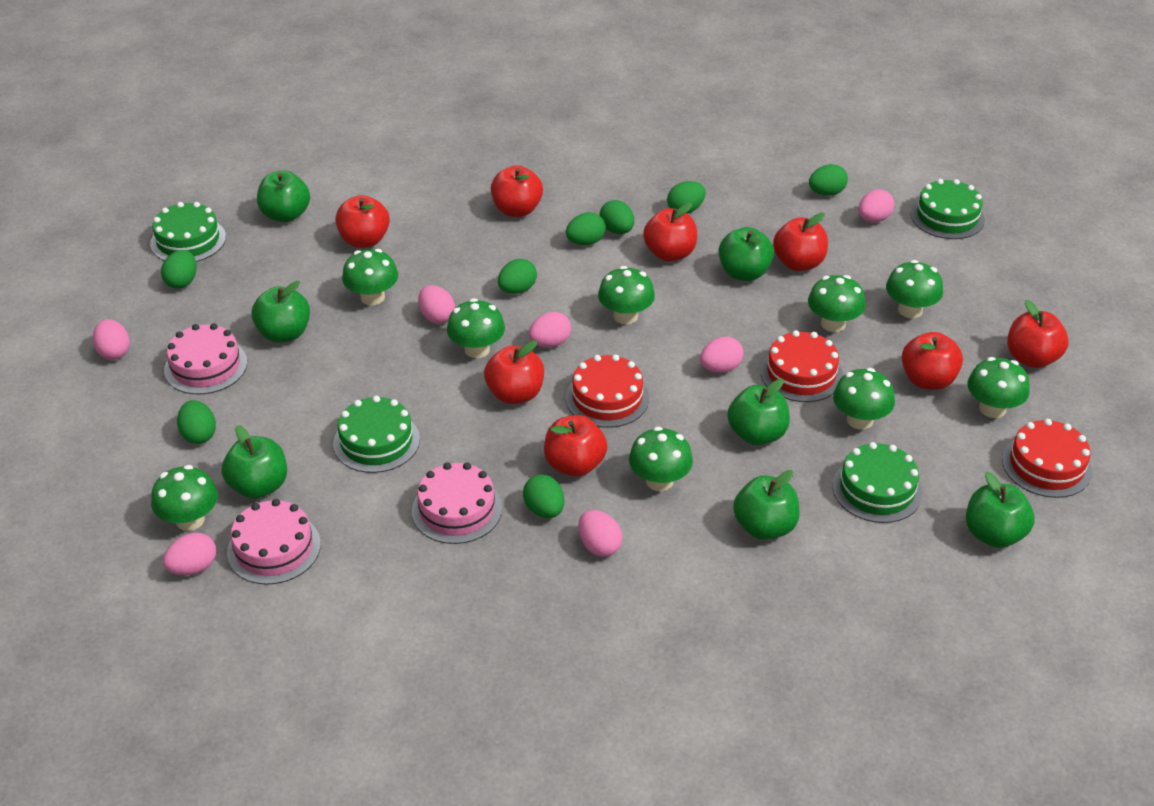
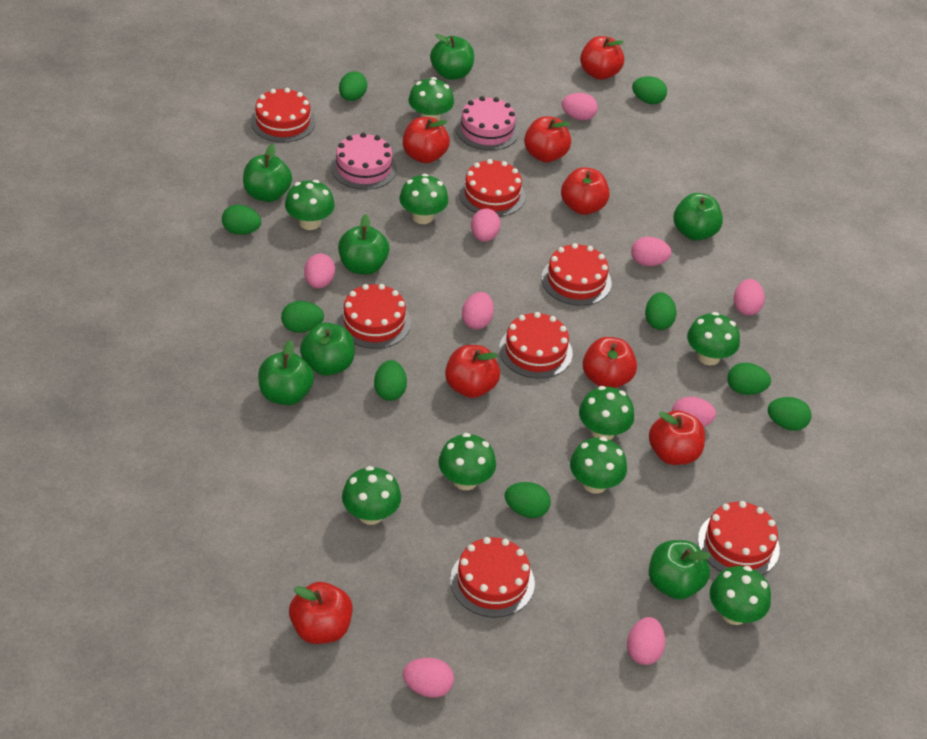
green cake: [150,202,226,262] [333,396,420,473] [833,442,923,523] [911,179,985,239] = 4 -> none = 0
green egg: [161,250,197,289] [177,400,216,444] [498,259,537,294] [523,474,564,518] [566,212,606,245] [600,200,634,234] [667,181,706,213] [809,164,848,196] = 8 -> [222,205,261,235] [281,301,324,333] [339,71,367,101] [374,360,407,401] [505,482,551,518] [632,76,667,104] [645,292,677,330] [727,363,771,395] [768,397,812,431] = 9
pink cake: [164,323,247,394] [227,499,321,585] [412,462,502,544] = 3 -> [331,133,397,190] [456,96,519,151] = 2
pink egg: [93,319,130,360] [163,533,216,575] [418,285,455,324] [529,312,571,348] [578,510,623,557] [700,336,744,373] [858,189,895,222] = 7 -> [304,254,335,288] [403,658,454,698] [462,292,494,329] [471,208,501,242] [562,93,598,120] [627,617,665,665] [631,237,672,266] [672,397,716,427] [734,279,765,316] = 9
red cake: [566,354,649,428] [760,330,843,402] [1002,419,1092,498] = 3 -> [251,88,316,142] [338,284,411,349] [450,537,535,617] [459,159,525,217] [499,312,573,379] [541,243,612,306] [698,501,780,575] = 7

